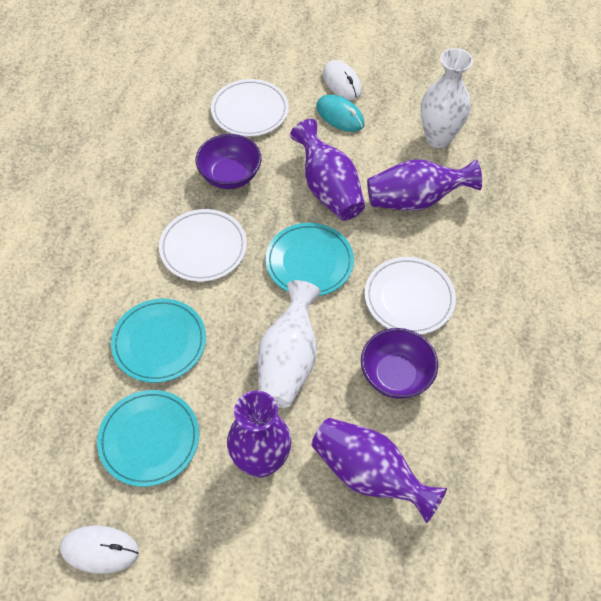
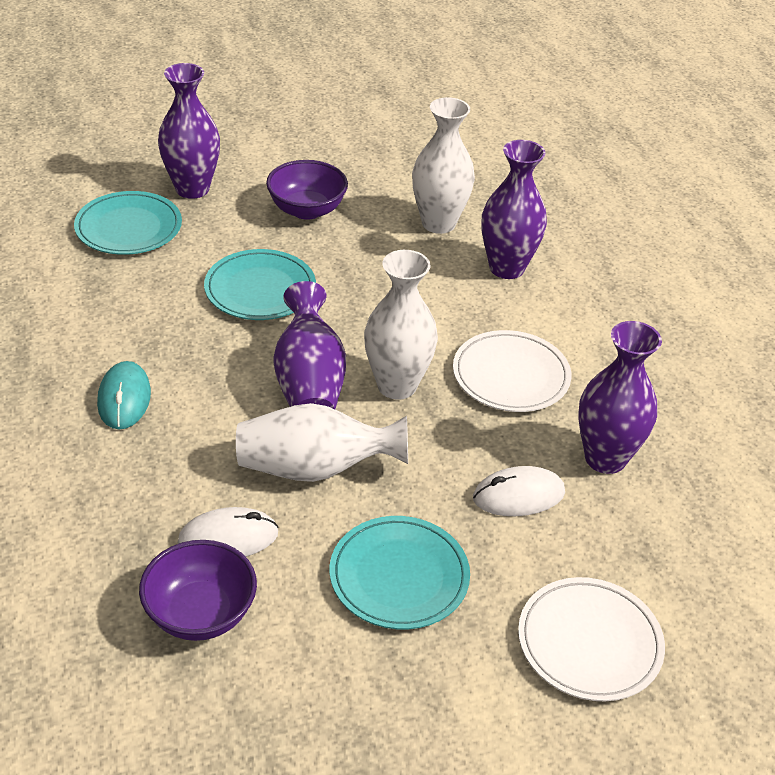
white plate: [159,209,247,282] [211,79,289,137] [365,257,456,335] = 3 -> [453,330,572,412] [518,577,665,701] = 2
white vase: [258,280,321,408] [421,48,473,148] = 2 -> [236,403,408,482] [364,250,438,400] [412,97,475,234] = 3

